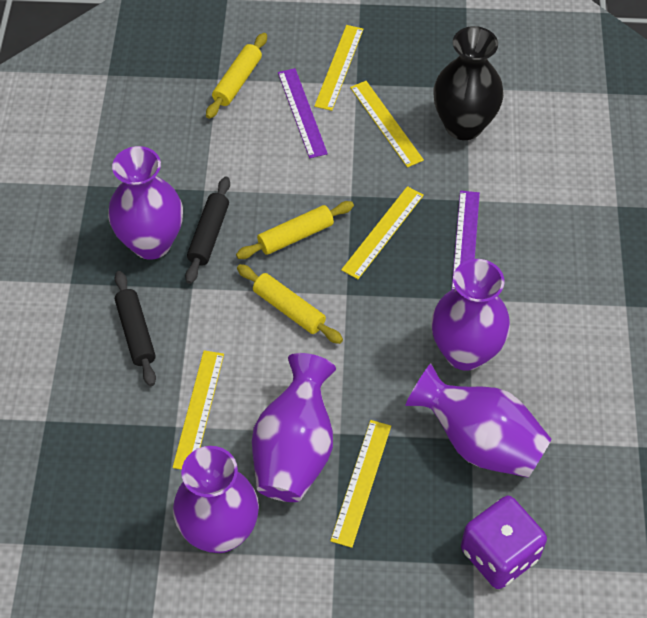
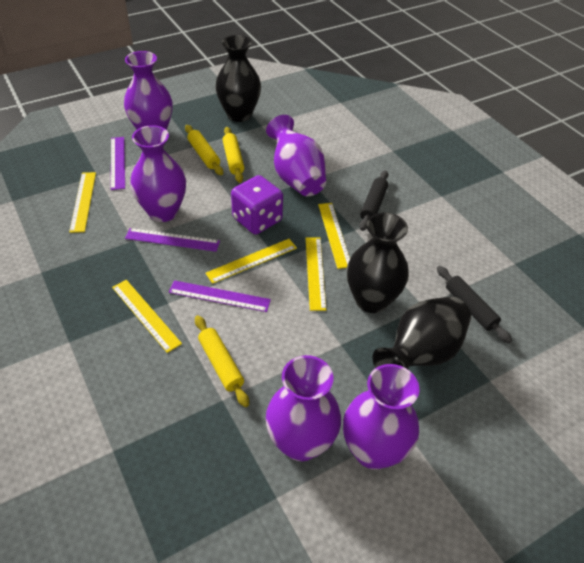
black vase: [433,26,504,140] = 1 -> [215,35,261,122] [347,212,409,313] [372,296,471,369] = 3
purple ruler: [278,68,328,158] [452,191,480,290] = 2 -> [111,137,125,190] [125,228,220,252] [169,280,271,312] = 3

